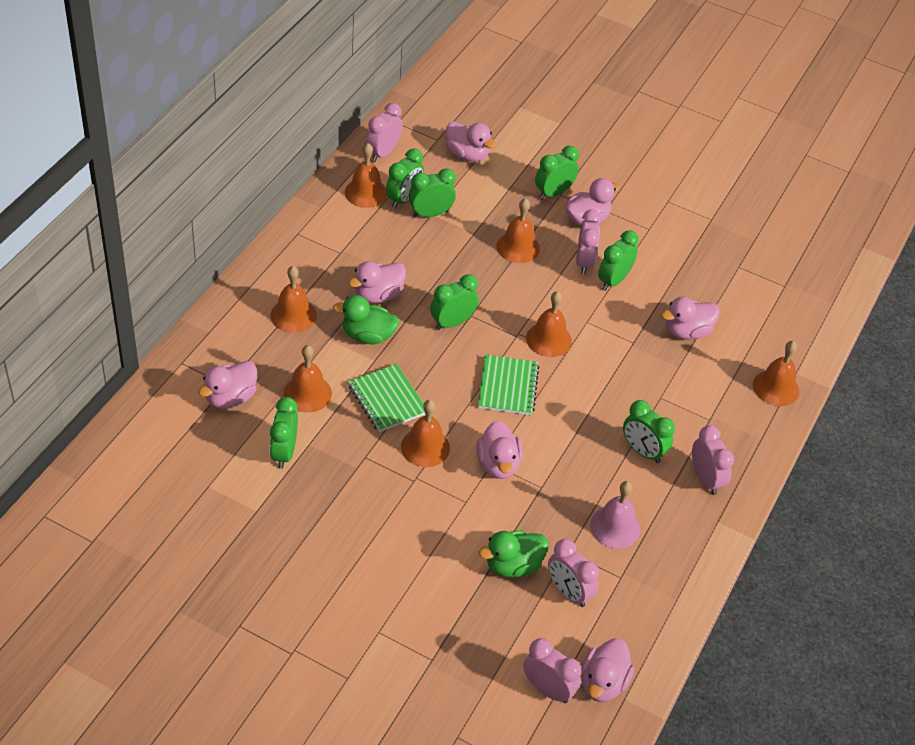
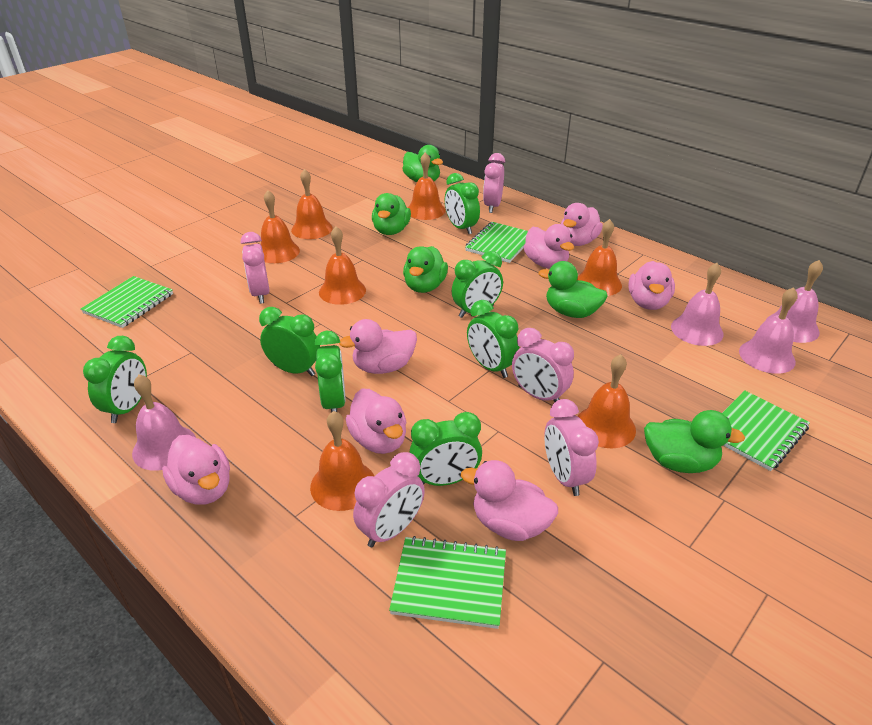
green duck: [333,295,399,344] [479,531,549,577] = 2 -> [372,193,411,235] [402,145,443,182] [403,246,448,293] [538,261,608,318] [644,410,745,473] = 5
green notebook: [348,364,425,432] [478,354,539,415] = 2 -> [81,276,173,328] [389,536,506,629] [465,222,528,263] [722,390,810,471] = 4
pink bell: [590,481,640,549] = 1 -> [132,374,196,471] [671,263,724,346] [739,287,798,374] [766,260,823,343] = 4

